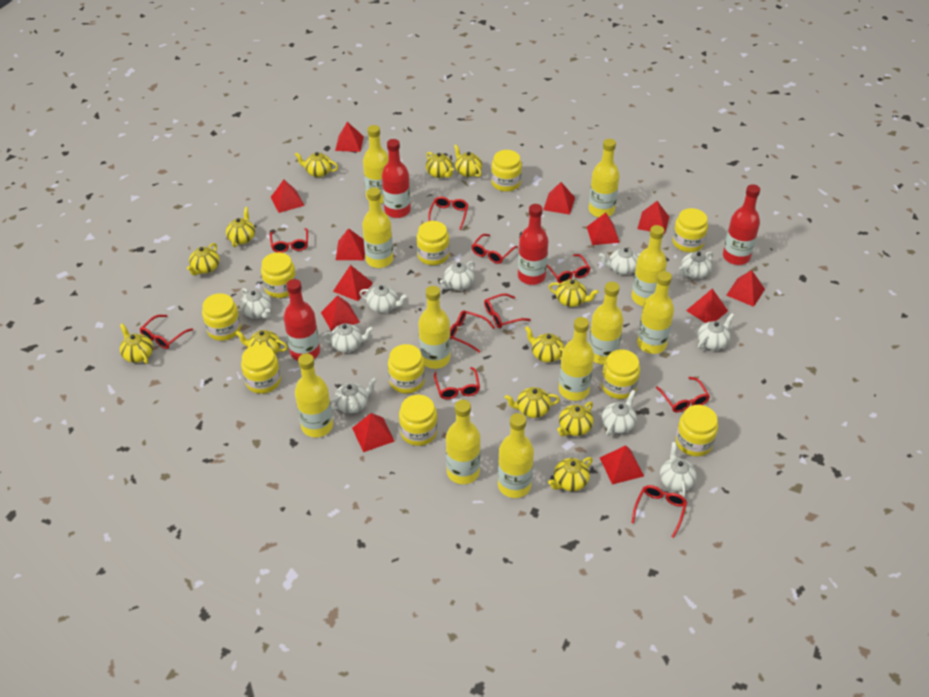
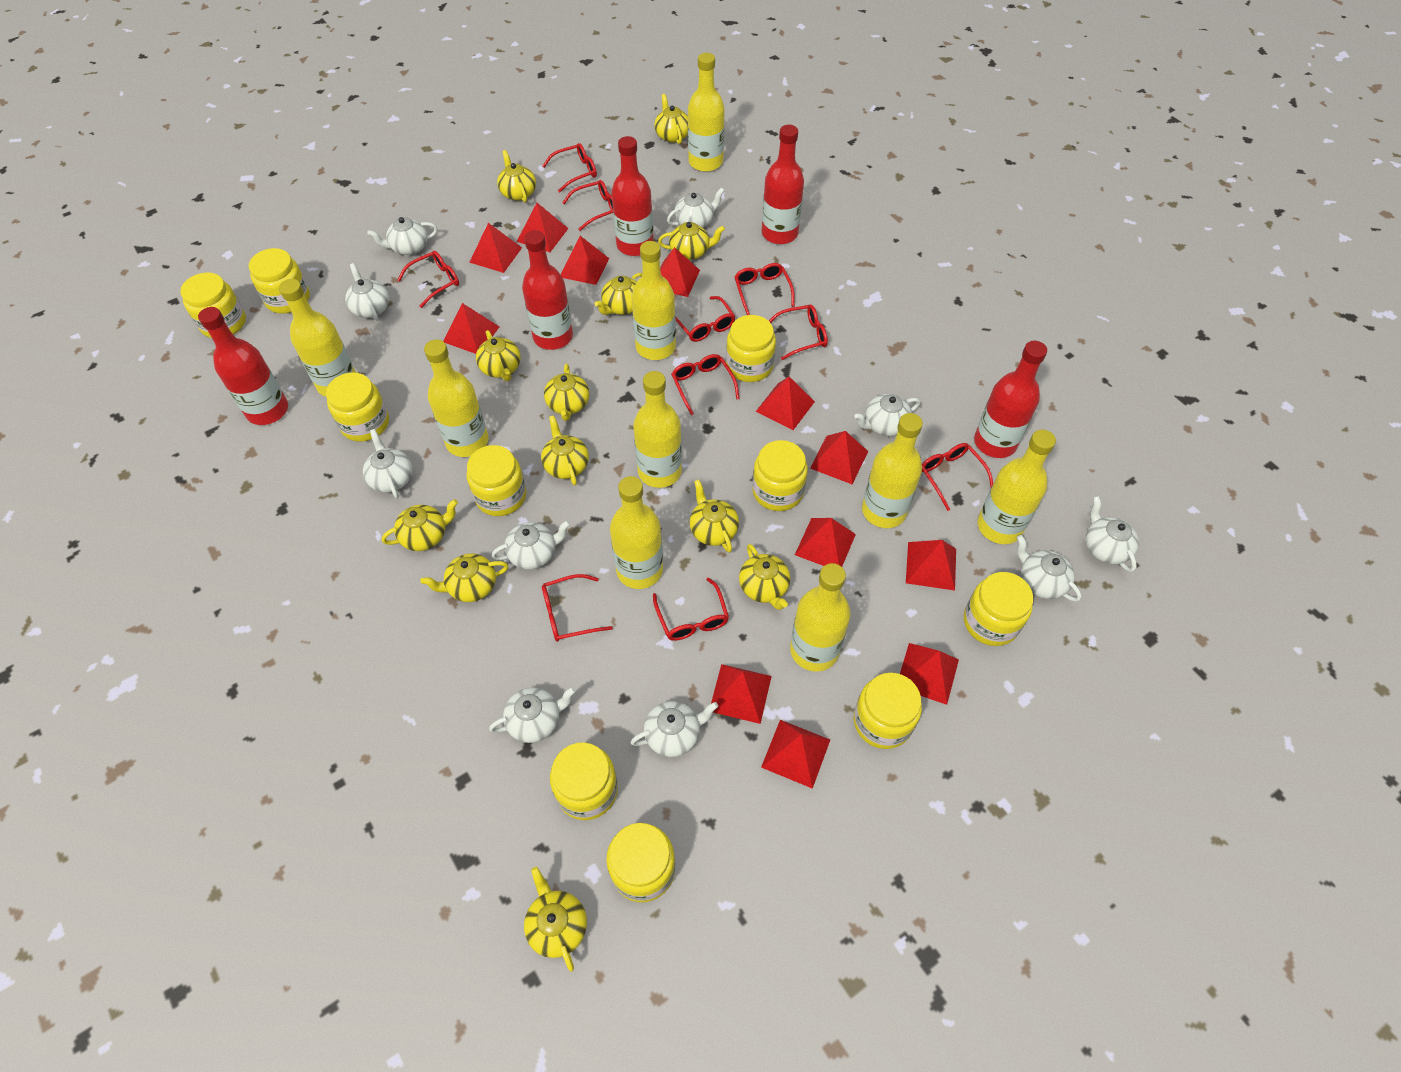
red bottle: [284,279,320,361] [382,139,411,218] [518,204,548,285] [723,184,760,265] = 4 -> [198,307,288,425] [522,230,573,350] [611,136,654,256] [762,125,804,244] [974,341,1047,458] = 5
yellow bottle: [295,353,333,438] [362,187,393,268] [363,125,389,203] [418,286,451,369] [446,400,480,484] [498,413,534,498] [559,317,594,401] [589,139,620,217] [589,282,624,365] [631,225,667,306] [637,271,674,354] = 11 -> [279,279,356,397] [424,340,489,457] [610,476,663,589] [631,241,676,360] [633,371,682,488] [688,53,725,172] [790,563,850,672] [862,413,923,528] [978,430,1056,544] = 9

